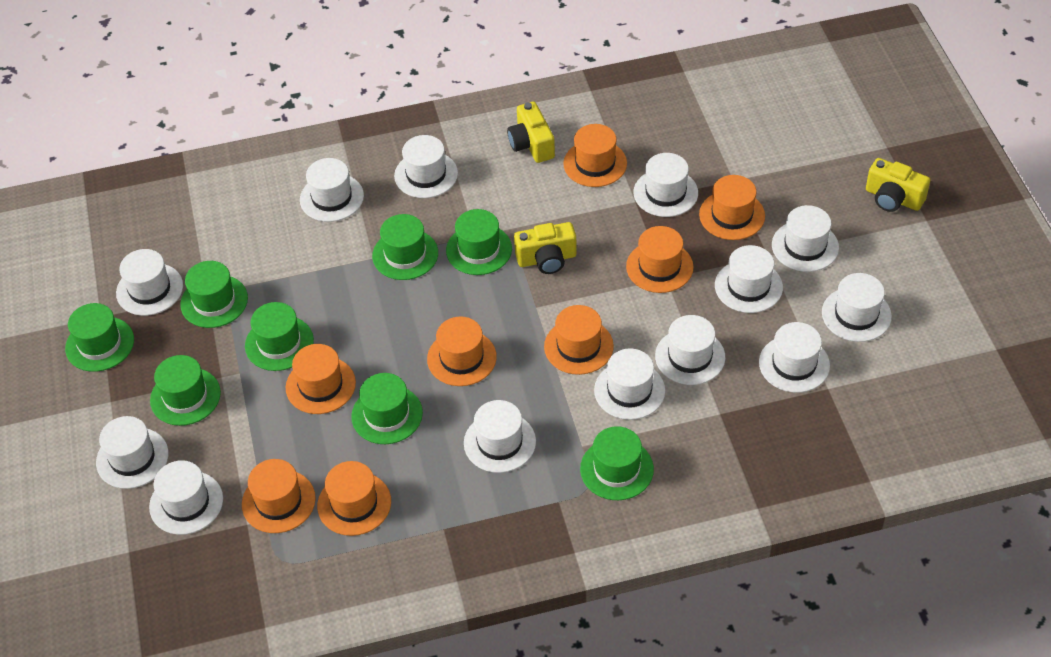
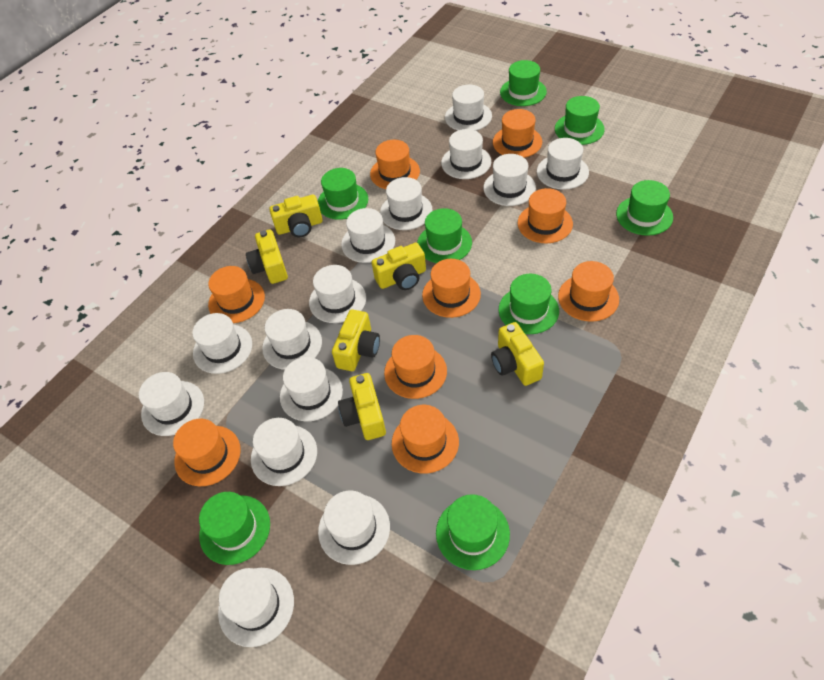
orange hat: [242,459,316,533] [286,344,356,414] [317,461,391,536] [427,316,497,386] [544,305,614,375] [563,124,627,187] [626,226,694,293] [699,175,765,240] = 8 -> [173,419,241,486] [208,266,265,323] [370,140,420,189] [384,335,447,399] [392,405,459,473] [422,259,481,318] [493,109,542,158] [518,188,573,243] [558,261,619,322] = 9
white hat: [96,416,168,489] [116,249,183,316] [149,460,223,535] [300,158,364,222] [394,135,458,198] [464,400,536,473] [594,348,665,420] [634,153,698,217] [655,315,725,385] [715,245,783,313] [759,322,830,393] [772,205,839,272] [822,273,892,342] = 13 -> [139,372,204,436] [192,313,252,374] [218,568,294,647] [251,418,317,486] [262,309,322,370] [280,357,343,421] [309,265,366,323] [318,490,390,565] [341,208,395,263] [380,177,433,230] [441,129,491,179] [445,84,492,131] [483,154,536,206] [537,138,589,190] = 14
yellow camera: [507,102,555,163] [514,222,577,274] [866,158,930,212] = 3 -> [246,229,288,284] [269,195,323,237] [332,310,380,371] [338,373,386,440] [372,243,426,290] [491,322,544,386] = 6

